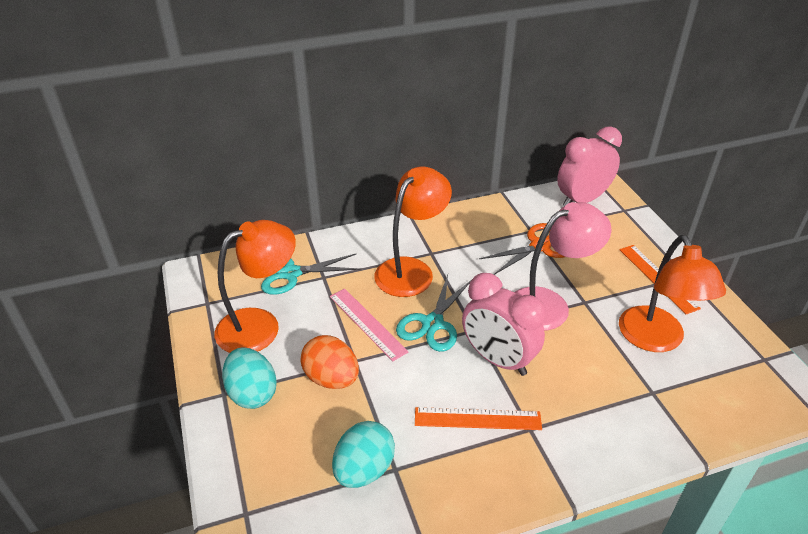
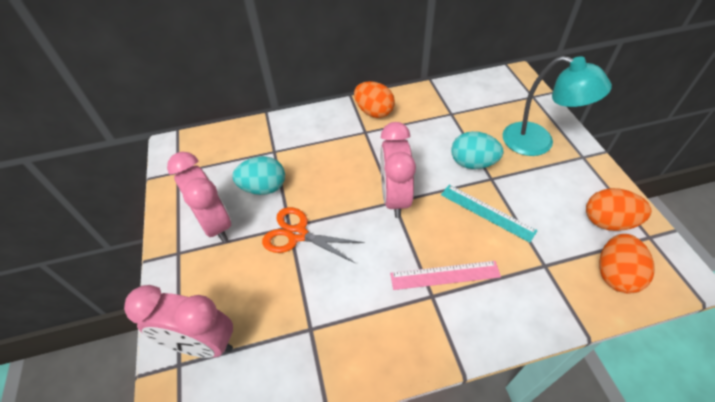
orange egg: [300,335,359,389] = 1 -> [354,81,395,118] [586,188,652,231] [599,234,655,294] = 3
orange lamp: [215,220,296,353] [375,166,452,297] [619,235,726,352] = 3 -> none = 0
orange ruler: [415,407,542,430] [619,245,701,314] = 2 -> none = 0
pink clock: [462,273,546,376] [557,126,622,206] = 2 -> [124,285,233,358] [167,152,231,242] [380,122,416,218] = 3
pink lamp: [514,202,611,331] = 1 -> none = 0
turquoise lamp: none = 0 -> [503,56,612,156] = 1
turquoise ruler: none = 0 -> [441,185,538,243] = 1
turquoise scissors: [261,254,361,295] [396,275,470,352] = 2 -> none = 0

